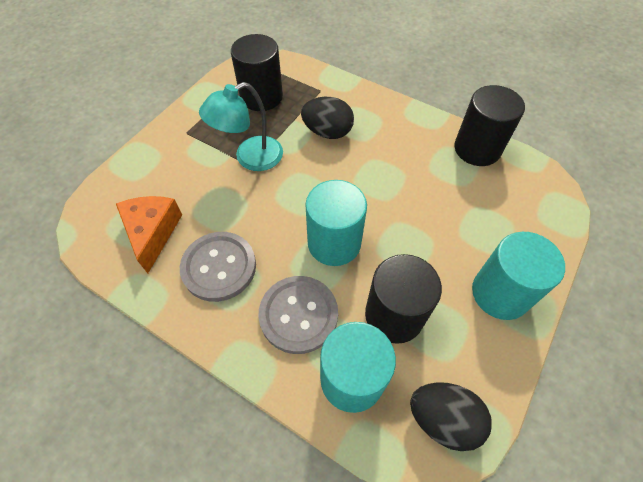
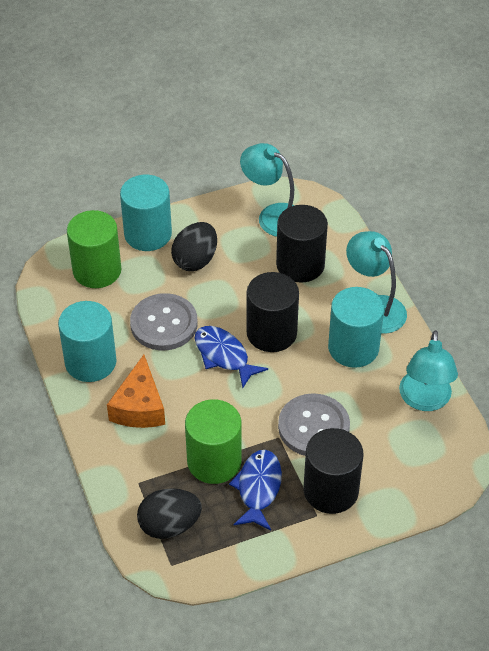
blue fish: none = 0 -> [194,326,268,388] [229,450,282,530] = 2
green cylinder: none = 0 -> [67,210,122,288] [185,399,242,484] = 2
turquoise lamp: [199,82,283,171] = 1 -> [240,143,295,237] [346,231,407,334] [399,330,458,411] = 3

